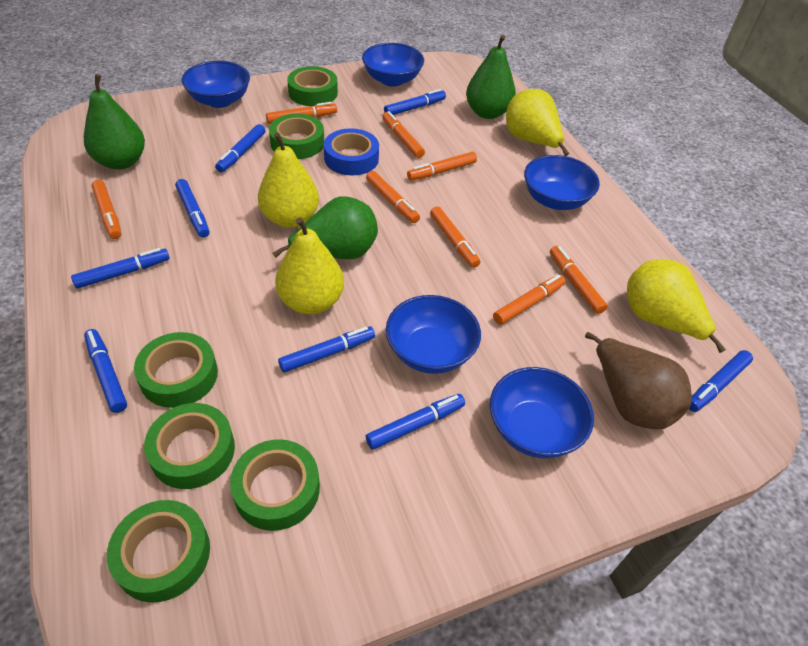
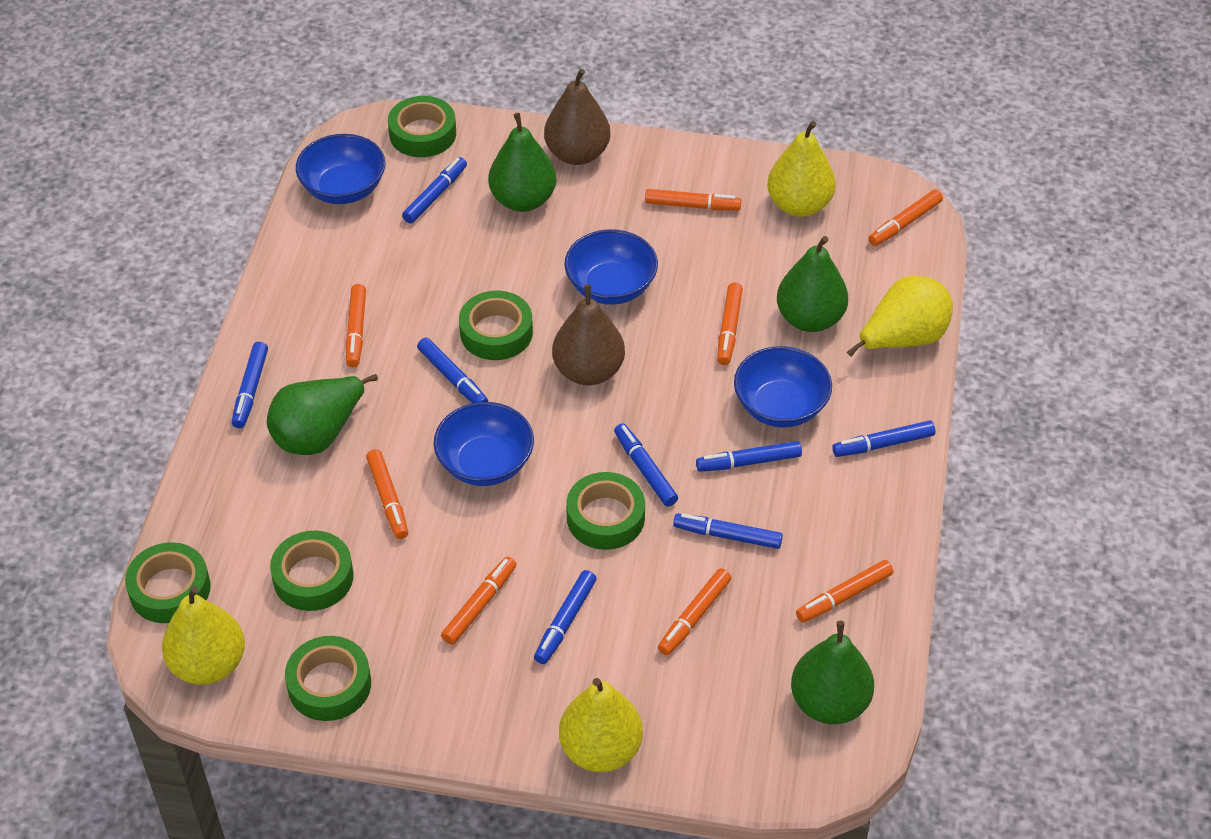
blue bowl: [182,61,250,108] [362,43,424,87] [386,295,481,374] [490,367,594,458] [524,155,600,210] = 5 -> [296,134,385,204] [434,402,534,486] [564,229,658,305] [734,346,832,428] = 4
blue tape: [324,128,379,176] = 1 -> none = 0
brown pear: [585,332,692,429] = 1 -> [544,69,611,165] [552,284,625,385] = 2
green pear: [84,74,145,170] [272,196,378,259] [466,35,516,119] = 3 -> [267,374,378,455] [488,113,556,212] [777,236,848,332] [791,621,874,724] = 4

